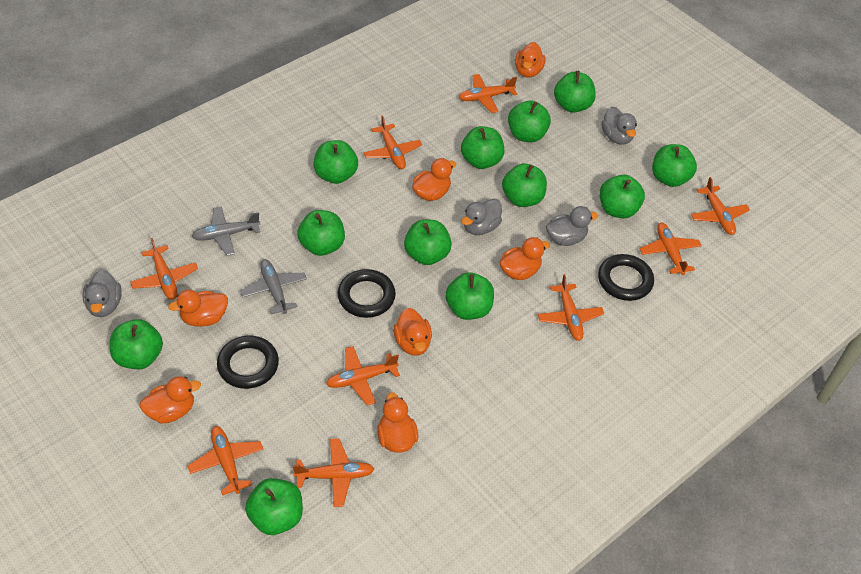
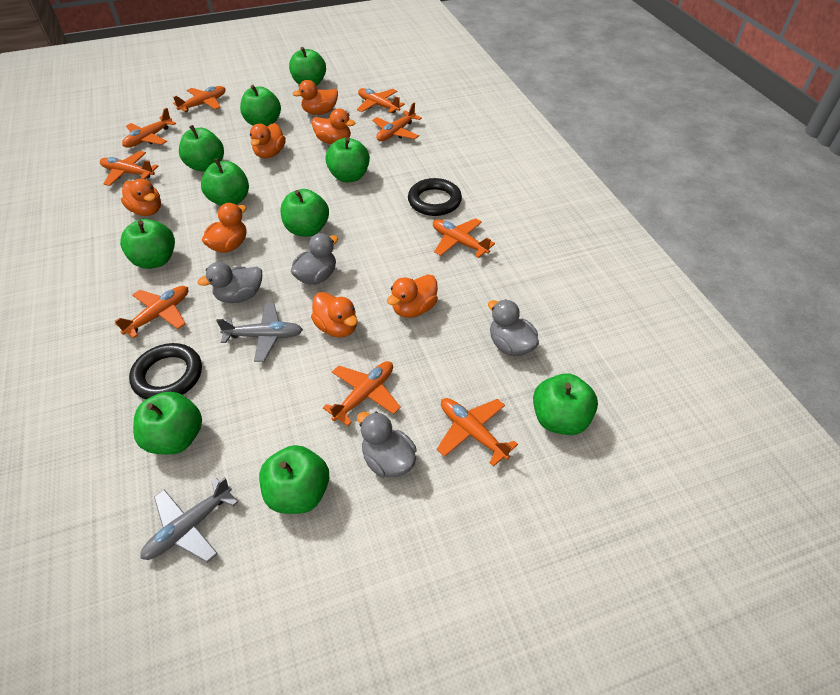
black ring: [217,336,279,389] [337,269,396,318] [598,254,654,301] = 3 -> [129,343,202,400] [408,178,462,216] = 2
green apple: [110,319,163,369] [245,478,303,535] [297,210,345,256] [314,140,358,184] [404,219,452,265] [445,272,494,320] [461,126,505,169] [502,163,547,207] [508,101,551,142] [554,71,596,113] [599,175,645,218] [652,144,697,187] = 12 -> [120,219,175,269] [133,392,202,455] [179,125,224,172] [201,158,249,206] [240,85,281,127] [259,445,329,514] [281,189,329,237] [289,47,326,86] [325,137,370,182] [533,373,598,435] = 10

